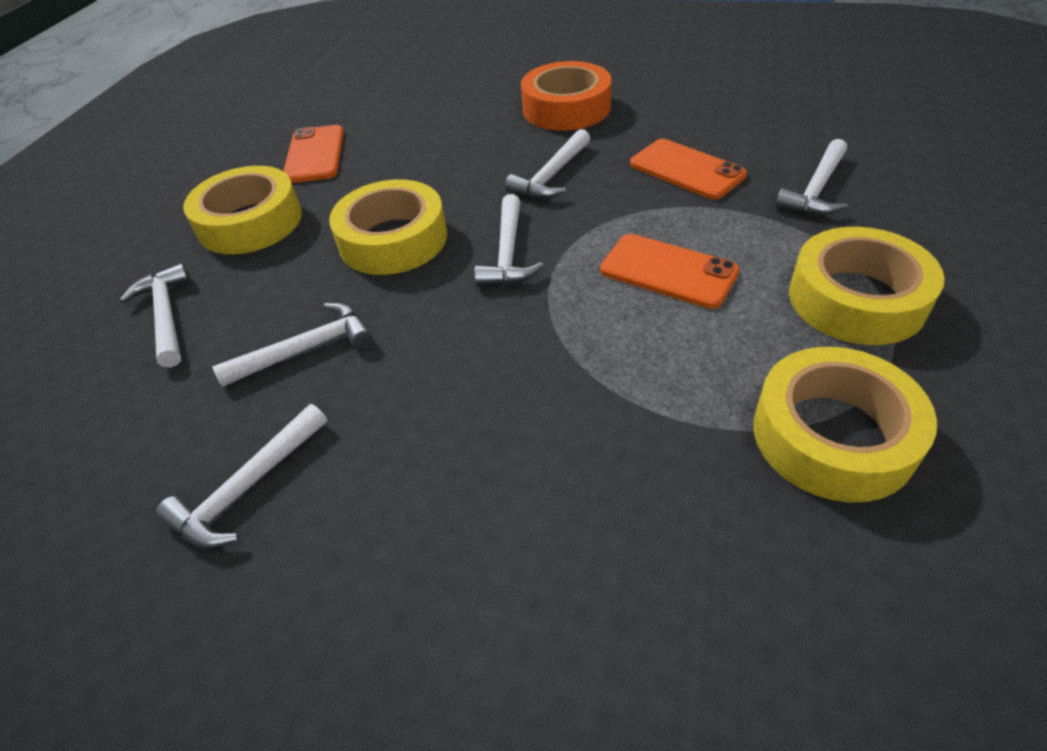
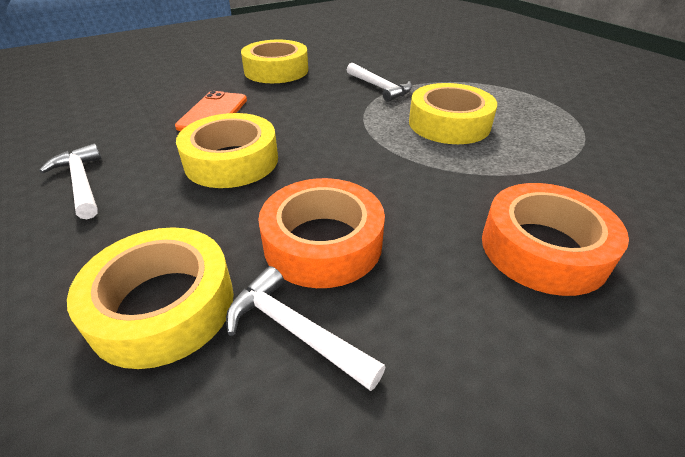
orange phone: [283,125,344,183] [600,234,740,309] [630,139,747,200] = 3 -> [175,91,247,131] = 1
orange tape: [521,61,612,131] = 1 -> [258,178,385,288] [482,183,629,296] = 2
white hammer: [120,263,191,368] [156,404,327,548] [213,303,372,387] [474,194,544,286] [505,129,590,199] [775,139,848,215] = 6 -> [39,144,102,219] [226,266,386,391] [347,63,412,102] = 3

